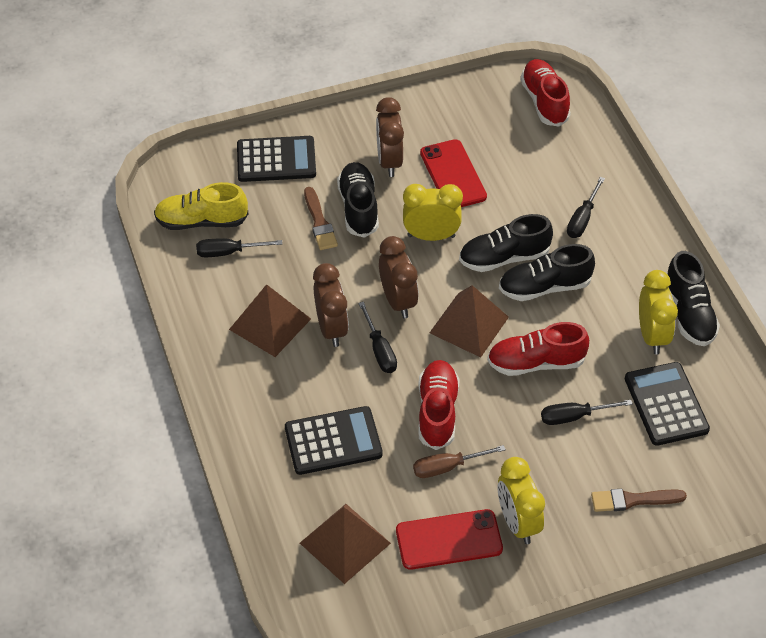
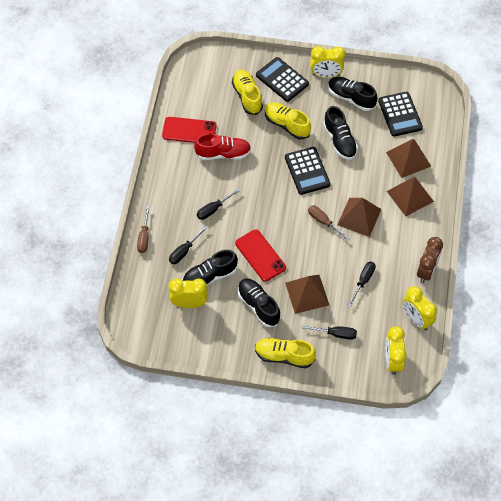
brown brush: [304,187,338,250] [591,489,687,512] = 2 -> none = 0
brown clock: [313,263,349,347] [376,97,404,177] [379,236,419,318] = 3 -> [417,237,443,283] = 1
brown pyramid: [229,284,311,357] [300,504,391,584] [429,285,509,357] = 3 -> [285,275,329,314] [337,198,381,237] [386,139,431,178] [387,177,434,216] = 4
brown screwdriver: [413,445,506,478] = 1 -> [137,206,150,253] [308,205,350,241] = 2
red shoe: [418,360,460,450] [487,322,589,376] [520,59,571,127] = 3 -> [194,134,251,160] = 1
yellow clock: [403,184,463,241] [498,457,545,544] [639,270,678,354] = 3 -> [169,278,207,308] [310,46,345,78] [385,326,407,375] [402,286,437,330] = 4
yellow shoe: [154,182,248,230] = 1 -> [232,70,263,115] [255,338,316,368] [265,102,311,140] = 3

